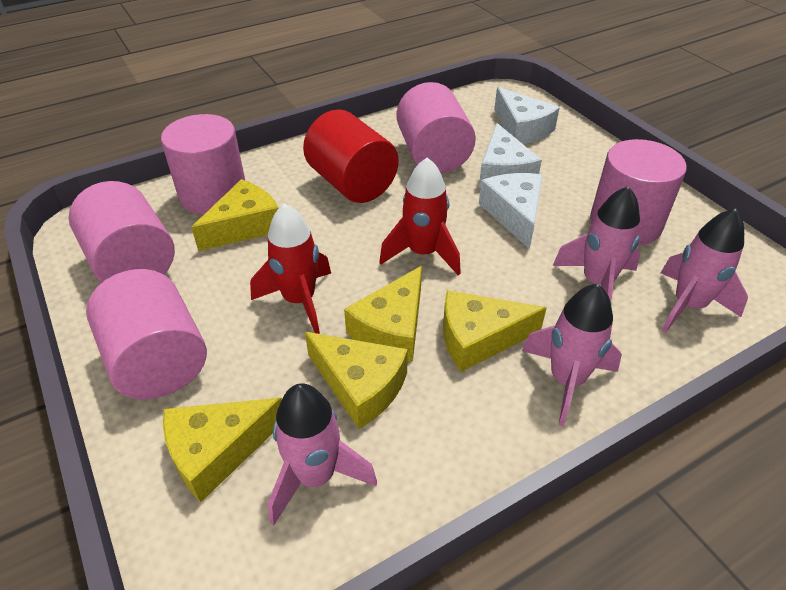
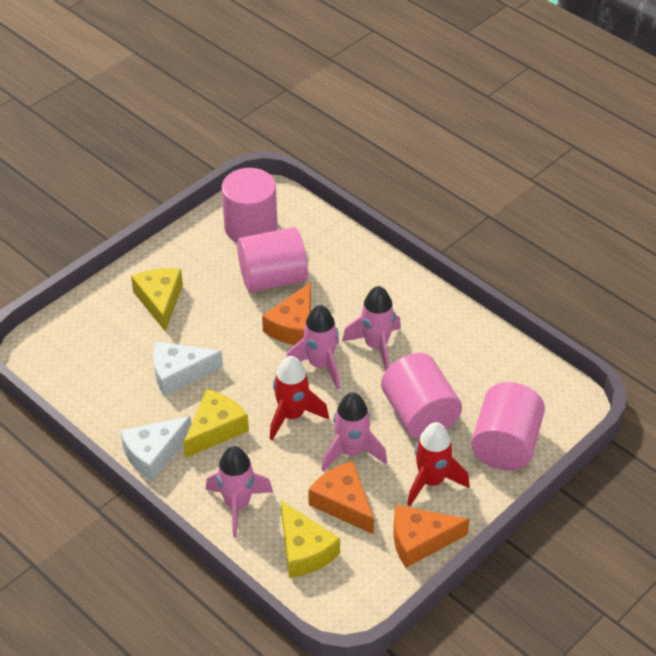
orange cheese: none = 0 -> [262,282,311,345] [308,461,374,534] [393,505,470,568] = 3
pink cylinder: [69,181,175,283] [86,269,207,400] [161,114,245,215] [397,82,476,173] [590,139,687,245] = 5 -> [222,168,277,242] [237,227,308,292] [381,353,462,439] [471,382,545,471] = 4
red cylinder: [303,109,399,203] = 1 -> none = 0
white cheese: [479,123,542,187] [479,173,543,249] [494,87,560,144] = 3 -> [120,416,191,481] [153,341,223,397] = 2
yellow cheese: [163,398,282,502] [191,179,279,251] [305,332,408,429] [344,266,422,362] [443,290,547,372] = 5 -> [131,268,183,332] [183,389,249,458] [281,501,340,578] = 3

